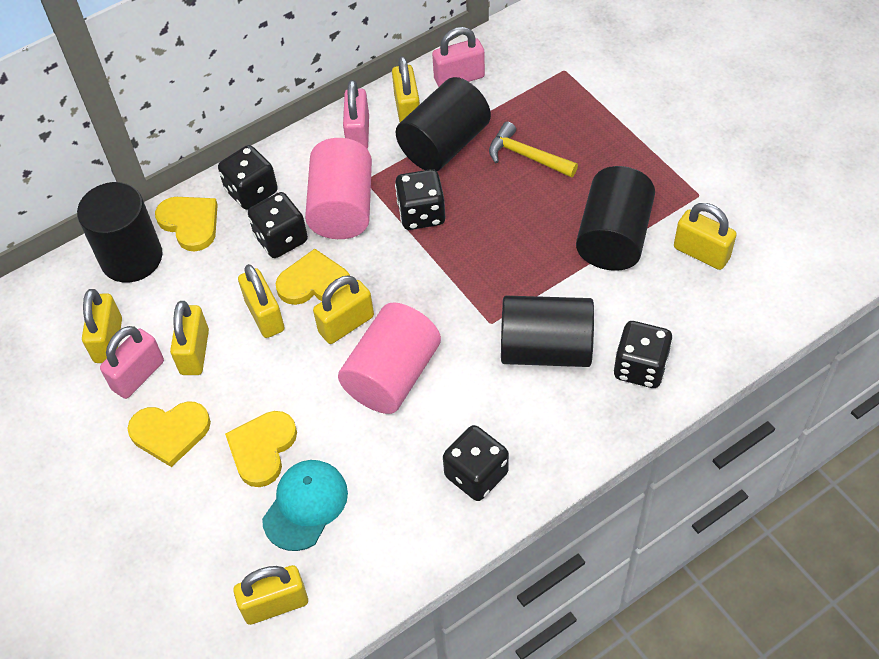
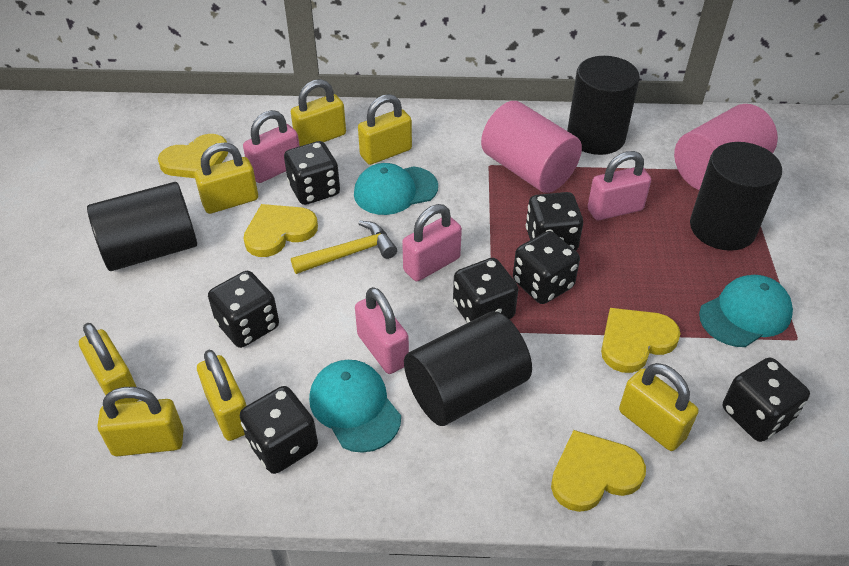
black dice: [218,145,278,210] [248,192,308,258] [395,169,445,230] [443,425,509,501] [614,321,673,388] = 5 -> [208,271,279,348] [240,386,318,474] [284,141,340,205] [453,258,518,323] [513,231,580,304] [526,192,583,251] [723,358,810,442] = 7
pink padlock: [100,326,164,399] [343,80,369,149] [432,27,485,87] = 3 -> [243,110,299,183] [355,287,409,374] [402,204,462,281] [588,151,651,220] = 4
turquoise cap: [262,460,348,551] = 1 -> [309,360,401,453] [354,163,438,215] [699,275,793,347] = 3

